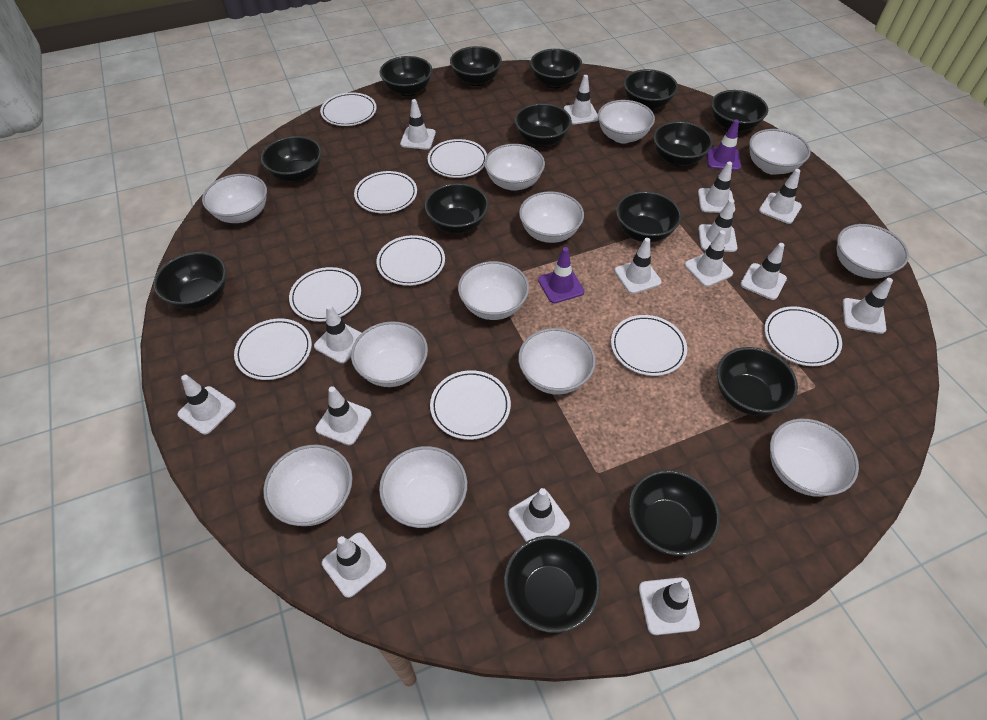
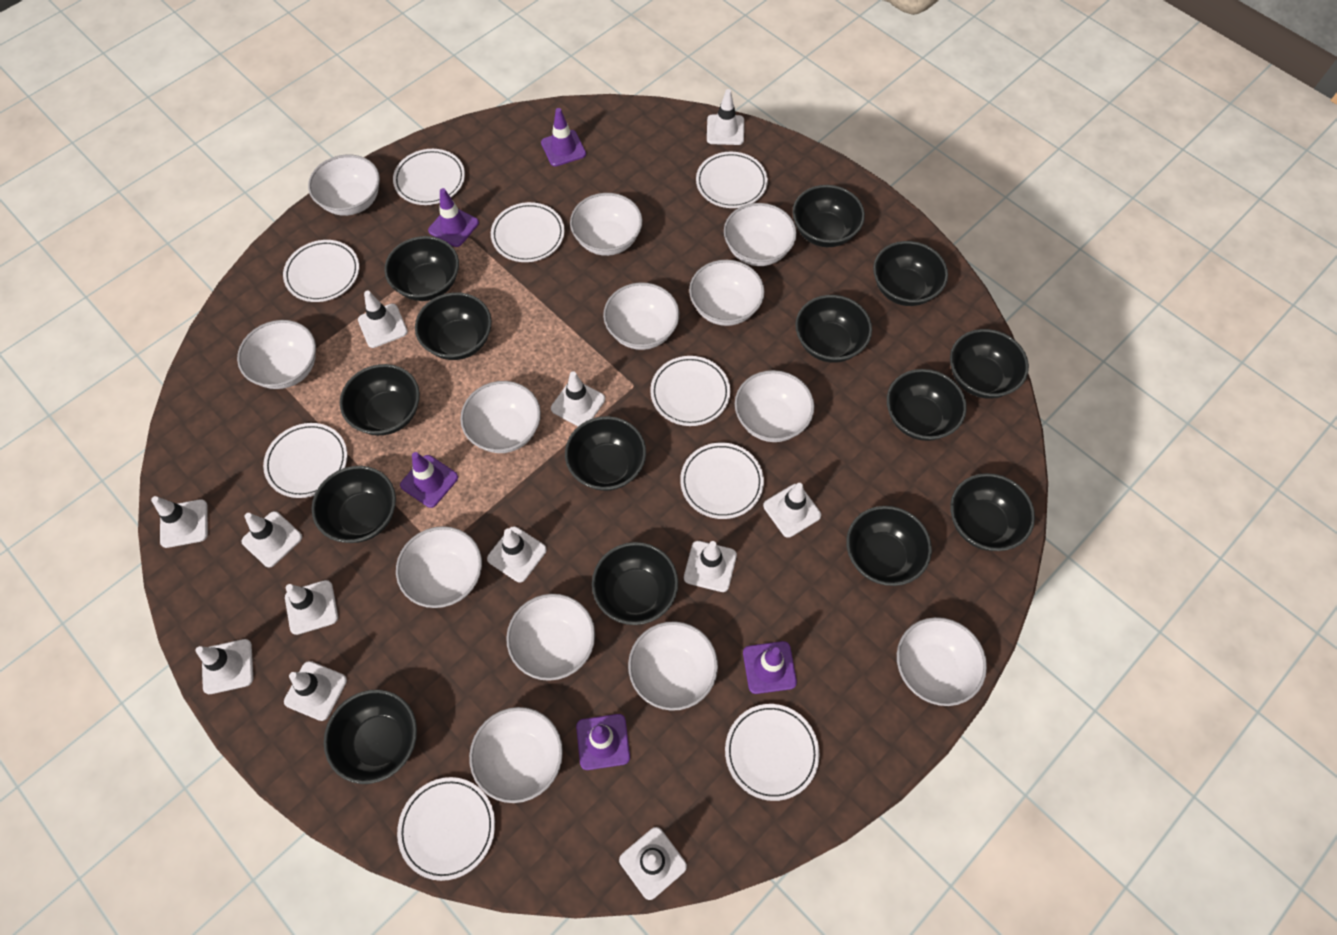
purple traffic cone: [538,247,584,303] [707,119,741,170] = 2 -> [400,452,458,508] [428,188,479,247] [541,108,586,167] [576,714,630,770] [743,641,797,694] = 5
white bowl: [202,174,267,223] [263,445,352,526] [351,321,428,387] [379,446,467,528] [458,261,529,320] [484,144,545,191] [518,328,596,394] [519,191,584,243] [598,100,655,144] [749,129,811,175] [770,418,859,497] [837,224,909,279] = 12 -> [237,320,316,389] [308,155,380,216] [396,526,482,608] [460,381,541,453] [469,707,563,803] [506,594,595,681] [570,193,642,256] [603,282,679,350] [628,621,718,711] [689,260,765,326] [724,203,797,266] [735,370,814,442] [897,617,987,706] = 13
white traffic cone: [178,375,236,435] [314,305,361,363] [316,386,371,445] [322,533,386,598] [400,99,436,150] [508,488,570,542] [564,75,599,124] [614,238,662,294] [639,577,700,635] [685,230,733,287] [698,161,735,213] [698,199,737,252] [740,243,787,300] [759,169,802,224] [842,278,893,334] = 15 -> [151,496,208,548] [195,639,253,694] [242,511,302,568] [284,661,347,721] [285,580,338,635] [358,291,408,348] [487,526,547,582] [551,371,605,426] [619,827,687,900] [684,541,737,592] [707,89,744,145] [763,483,821,538] = 12

